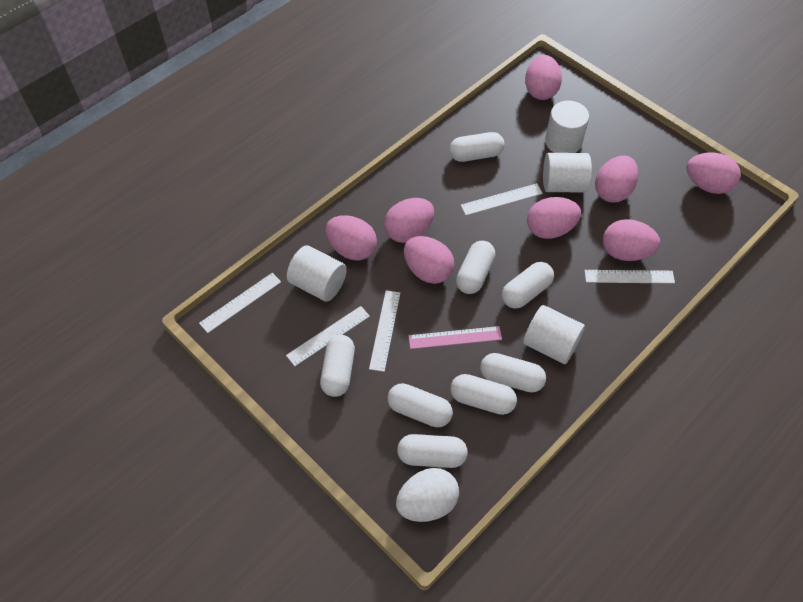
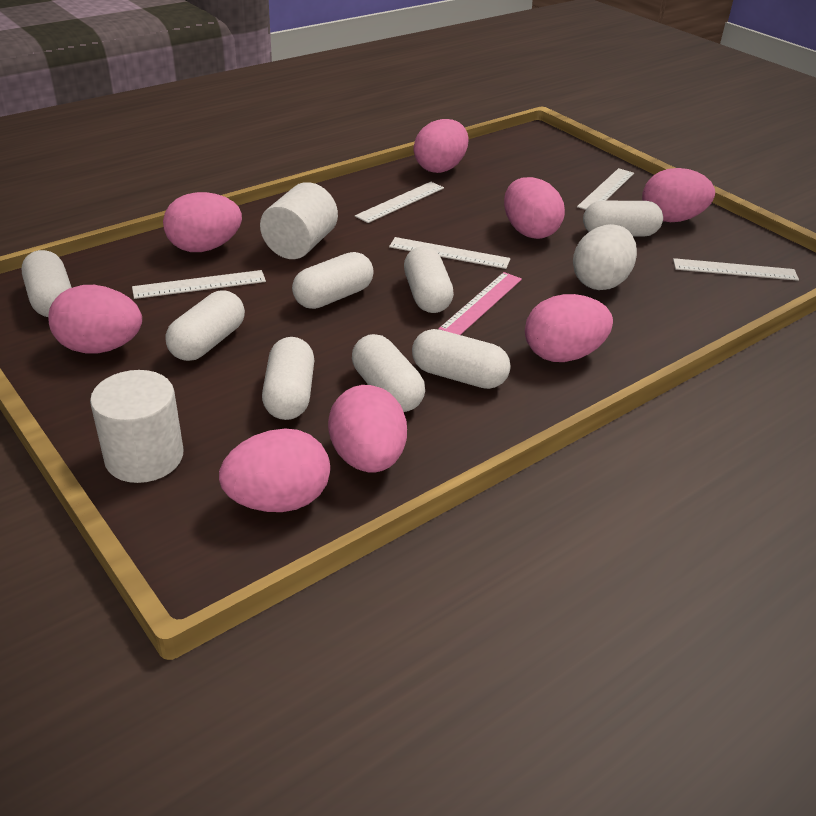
white cylinder: [287,245,347,302] [523,305,585,364] [543,153,592,193] [545,101,589,153] = 4 -> [90,370,183,483] [260,182,338,259] = 2

